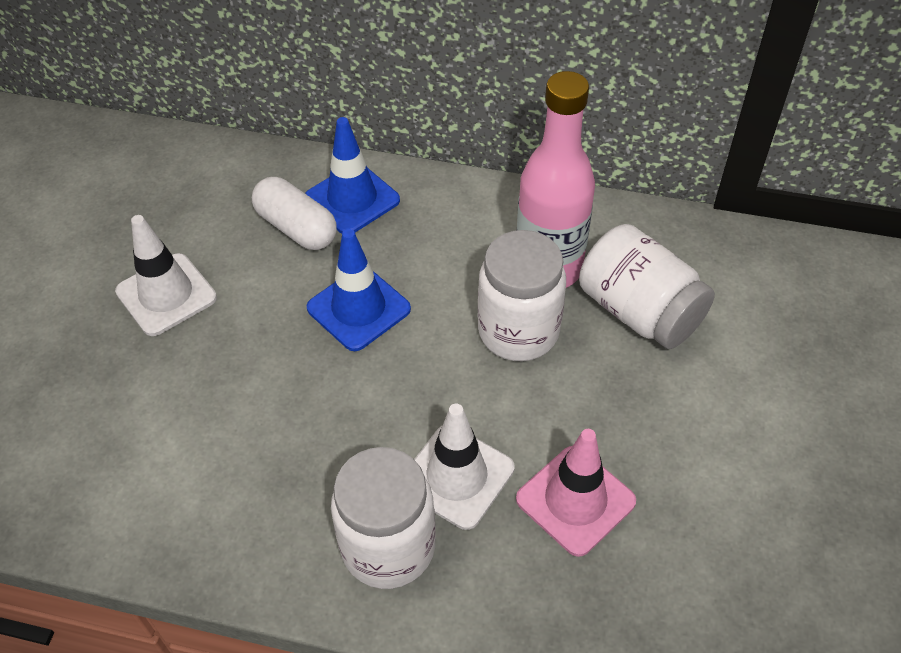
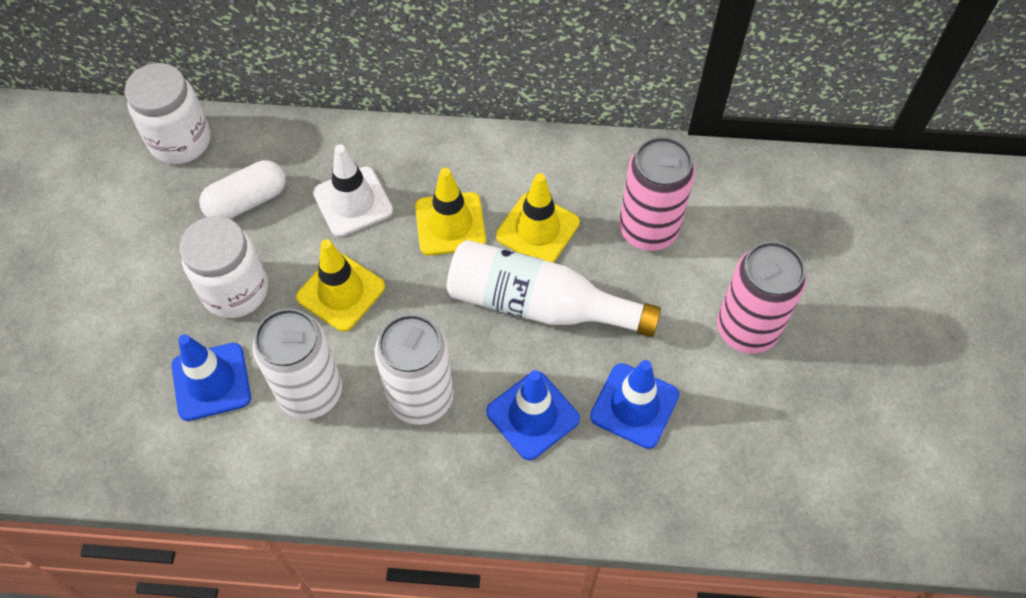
blue traffic cone: [305,117,400,234] [307,229,411,351] = 2 -> [172,334,251,421] [486,370,580,460] [590,360,679,449] = 3
pink bottle: [517,71,595,288] = 1 -> none = 0
pink can: none = 0 -> [619,137,695,251] [717,241,807,354] = 2
pink traffic cone: [516,429,636,557] = 1 -> none = 0
white bottle: none = 0 -> [447,240,661,337] = 1
white can: none = 0 -> [253,308,342,419] [375,314,453,425] = 2
white jar: [331,447,436,589] [478,230,566,361] [579,224,715,349] = 3 -> [125,63,210,164] [180,216,268,318] = 2
white traffic cone: [115,215,217,336] [414,403,515,530] = 2 -> [313,144,393,237] = 1
yellow traffic cone: none = 0 -> [296,239,385,332] [415,168,486,255] [496,173,580,263] = 3

